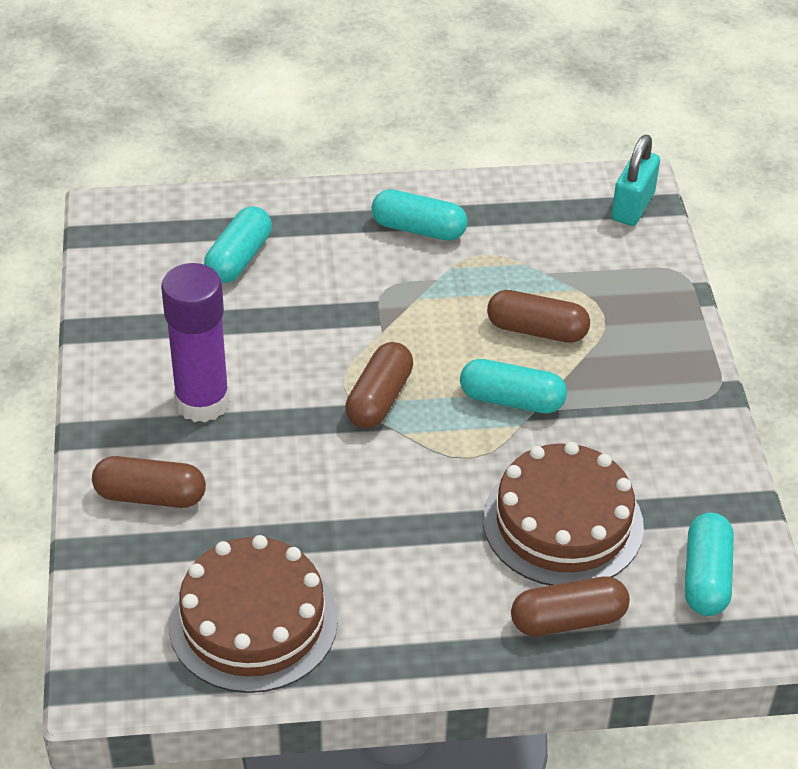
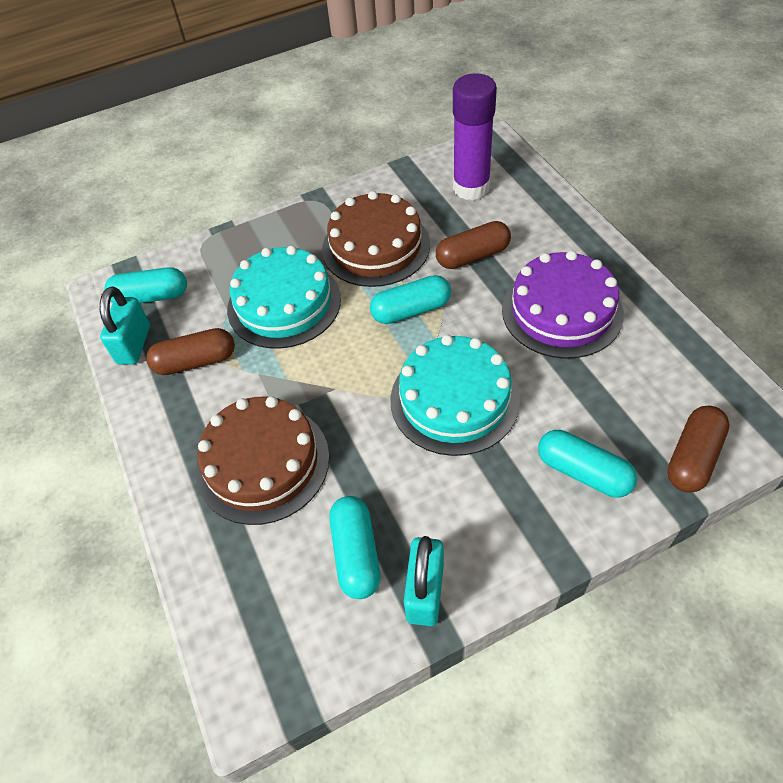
brown capsule: [92,456,206,508] [345,342,413,428] [487,290,590,343] [511,576,630,636] = 4 -> [146,328,235,375] [436,221,511,269] [667,406,730,493] = 3
purple cake: none = 0 -> [502,251,624,359] = 1
turquoise cake: none = 0 -> [227,246,341,349] [391,335,520,456] = 2
turquoise padlock: [611,135,660,226] = 1 -> [100,287,150,365] [404,536,444,626] = 2

